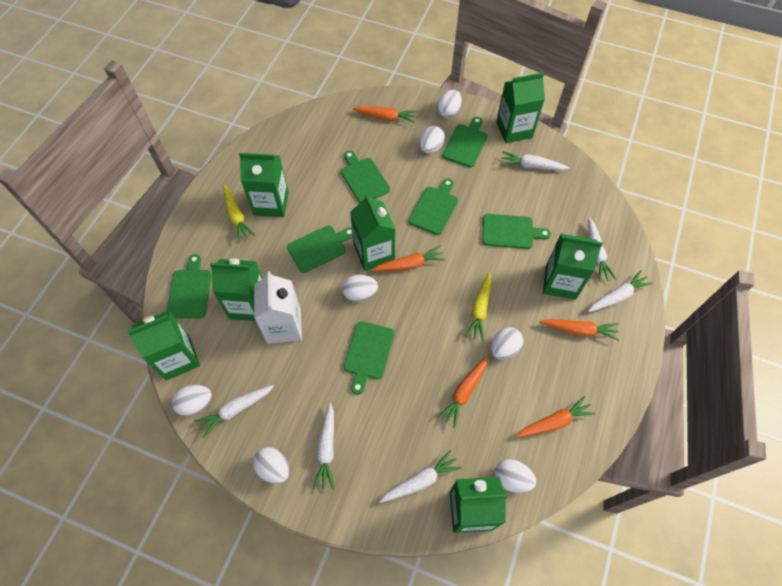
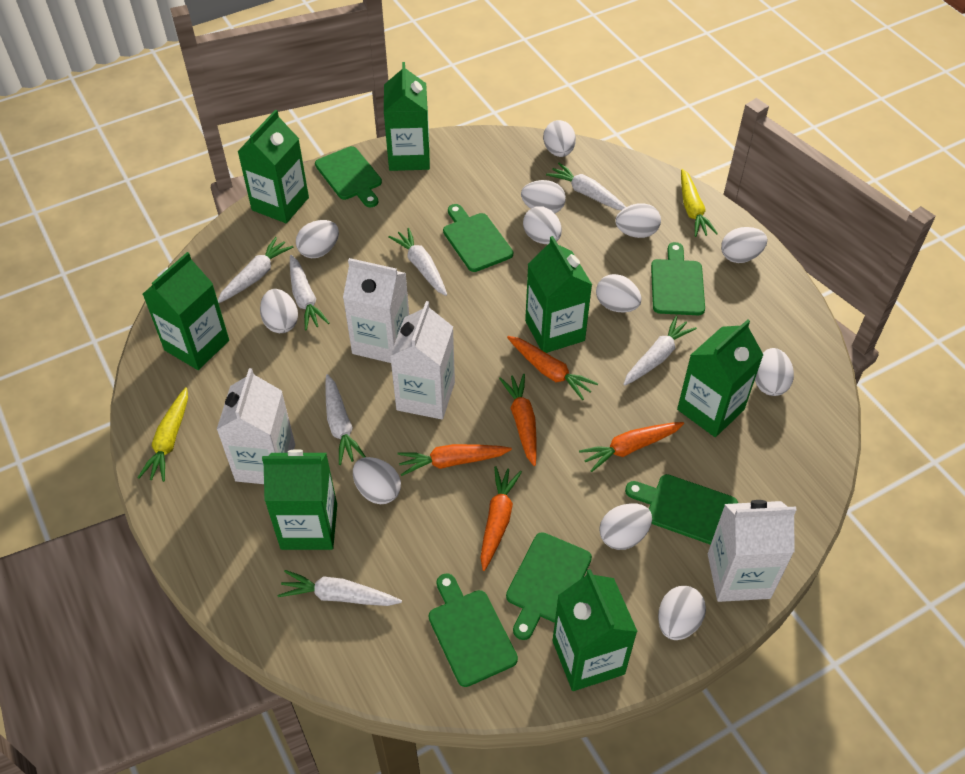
green cutting board: [167,254,212,318] [287,226,353,273] [341,151,390,203] [343,321,395,395] [409,179,458,235] [442,117,488,168] [482,214,551,249] = 7 -> [315,146,382,207] [429,573,518,687] [443,204,513,272] [506,532,592,640] [625,474,738,545] [651,242,705,315] = 6
white carrot: [194,385,274,438] [313,403,334,490] [379,450,461,503] [501,151,570,171] [588,218,617,282] [588,270,653,312] = 6 -> [218,237,293,303] [277,570,402,606] [290,255,329,330] [325,374,366,465] [388,228,447,296] [546,163,626,210] [623,316,697,386] = 7
white carton: [254,271,302,344] = 1 -> [216,368,295,484] [343,258,409,363] [390,301,455,419] [708,500,797,602] = 4
white egg: [172,385,212,416] [253,447,289,484] [342,275,378,302] [419,126,445,153] [437,90,462,118] [491,327,523,360] [494,459,536,493] = 7 -> [260,289,298,333] [296,220,339,258] [353,457,401,504] [521,180,566,213] [523,206,562,244] [543,120,576,157] [596,274,641,312] [599,503,652,550] [615,203,661,238] [658,586,706,640] [721,227,767,263] [755,348,794,396] = 12

